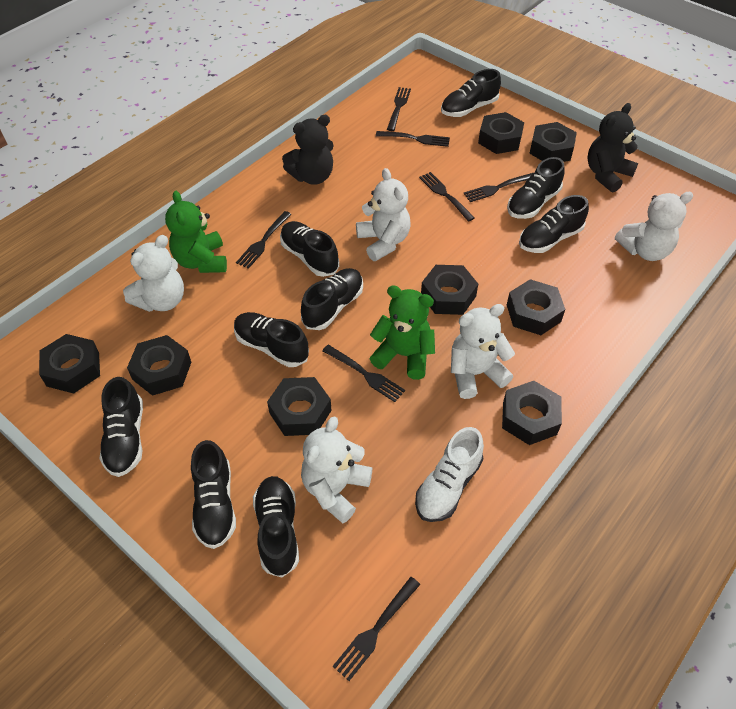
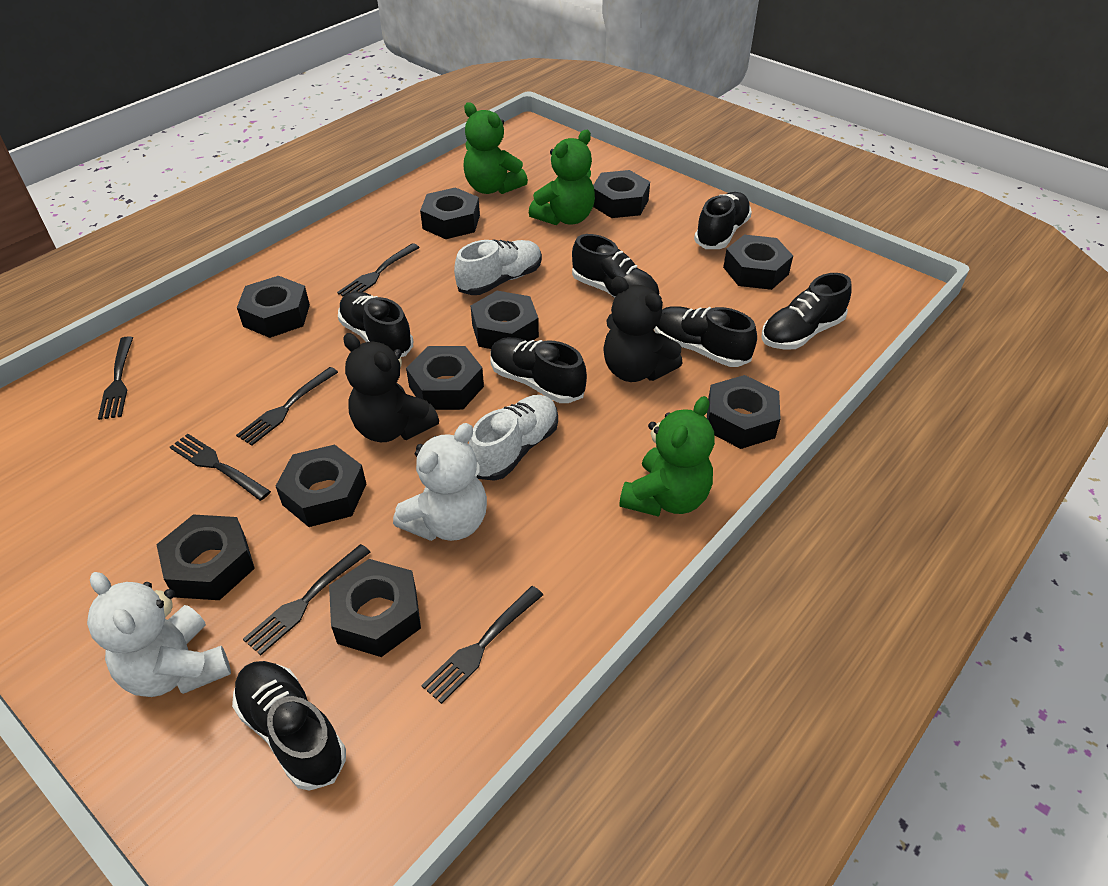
black fork: [236,211,292,269] [322,345,405,402] [333,577,420,681] [376,131,450,147] [387,87,411,131] [419,172,475,222] [464,173,533,202] = 7 -> [98,336,133,420] [170,434,271,501] [236,367,338,445] [243,544,371,655] [337,243,420,296] [421,586,543,704] = 6
black nut: [39,334,100,394] [127,335,191,396] [267,377,332,436] [421,265,478,315] [478,112,524,154] [502,381,562,445] [507,279,565,335] [529,122,577,162] = 8 -> [156,514,255,600] [237,276,310,338] [276,445,366,527] [329,559,421,657] [406,346,484,410] [420,187,480,239] [471,291,539,349] [593,170,650,218] [707,375,781,449] [723,235,793,290] = 10
black shoe: [100,377,143,477] [191,440,236,549] [234,312,309,367] [253,476,299,578] [280,221,339,277] [301,268,363,330] [441,69,501,117] [507,157,564,219] [519,195,589,253] = 9 -> [232,661,346,791] [338,291,413,357] [490,337,587,403] [572,234,660,298] [654,306,757,367] [694,192,752,249] [761,273,852,350] = 7
green teddy bear: [165,191,227,273] [369,285,435,380] = 2 -> [463,102,528,194] [529,130,595,225] [619,396,715,517] = 3
white shoe: [415,427,484,522] = 1 -> [454,239,542,295] [469,395,558,481] = 2
white teddy bear: [123,235,184,312] [301,416,373,523] [356,168,410,261] [451,304,515,399] [615,192,693,261] = 5 -> [87,572,231,697] [393,423,487,541] = 2

